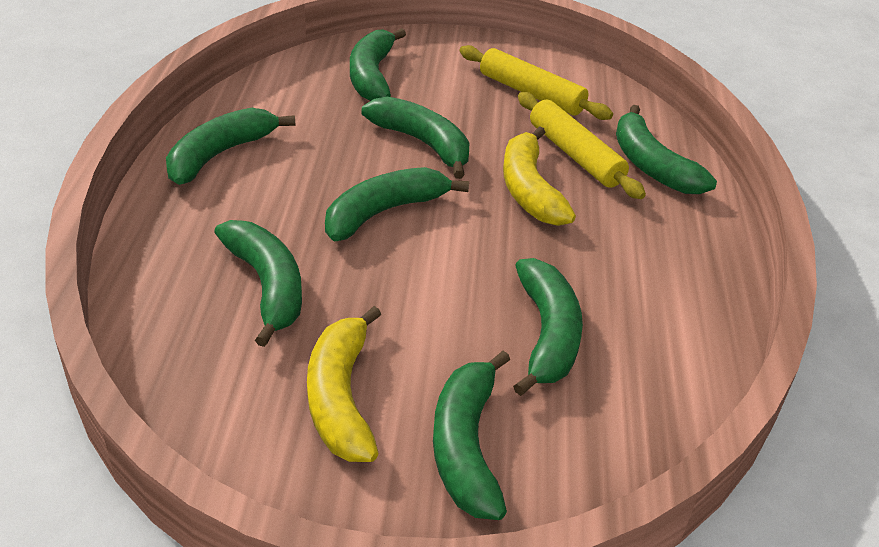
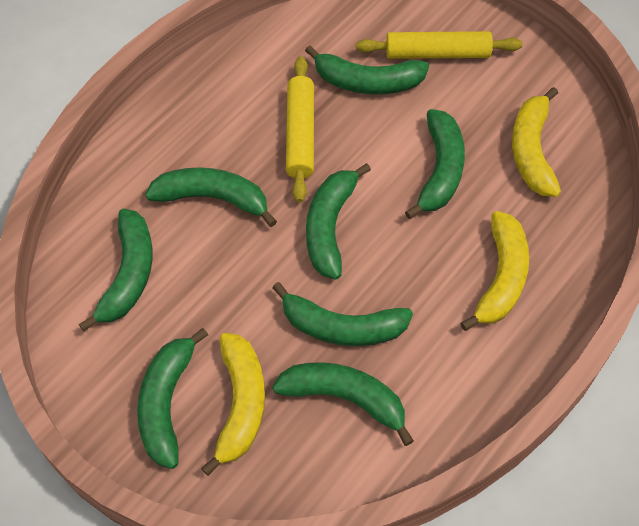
yellow banana: [307,306,381,462] [503,126,576,226] = 2 -> [201,333,265,476] [460,211,529,331] [512,87,561,197] = 3

